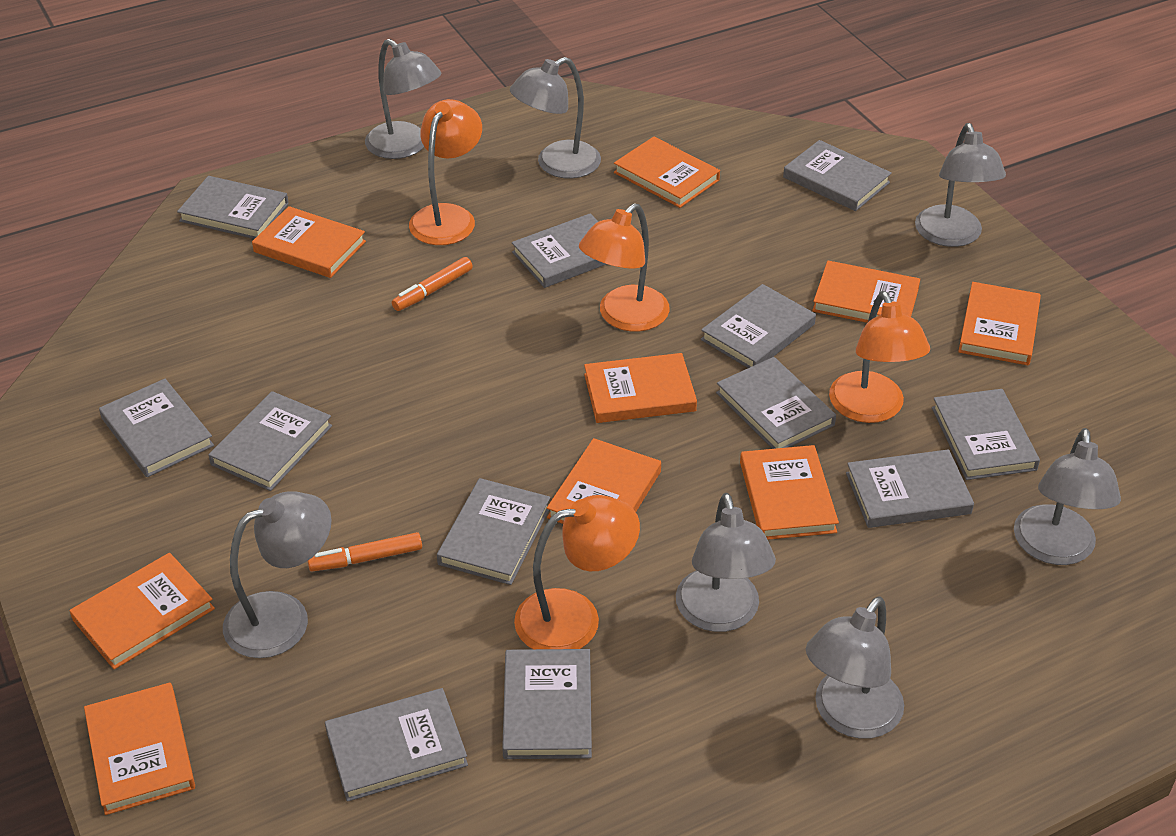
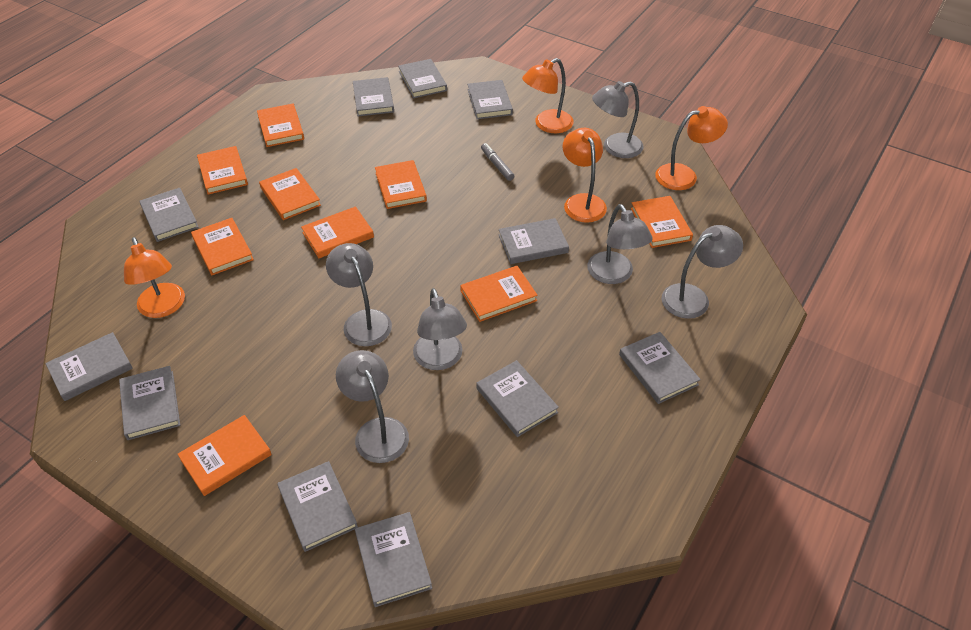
grey book: [99,379,214,477] [177,176,289,239] [208,391,332,491] [325,688,468,802] [437,478,550,585] [502,649,592,759] [512,213,607,288] [701,284,816,368] [716,357,836,449] [783,140,892,211] [846,449,974,528] [932,389,1040,480] = 12 -> [45,332,133,401] [119,366,180,440] [139,188,199,242] [277,461,358,552] [353,77,394,116] [355,512,432,607] [398,59,447,98] [467,80,513,119] [476,360,559,437] [499,218,569,264] [619,332,701,404] = 11
grey lamp: [223,491,332,658] [365,39,441,159] [510,57,601,179] [676,493,776,632] [806,596,904,739] [915,123,1006,247] [1014,428,1121,565] = 7 -> [326,243,392,346] [336,350,409,463] [413,288,467,370] [587,204,653,284] [592,81,644,158] [662,225,743,319] = 6
grey marker: none = 0 -> [481,143,514,181] = 1
orange marker: [308,532,422,572] [392,257,473,311] = 2 -> none = 0

